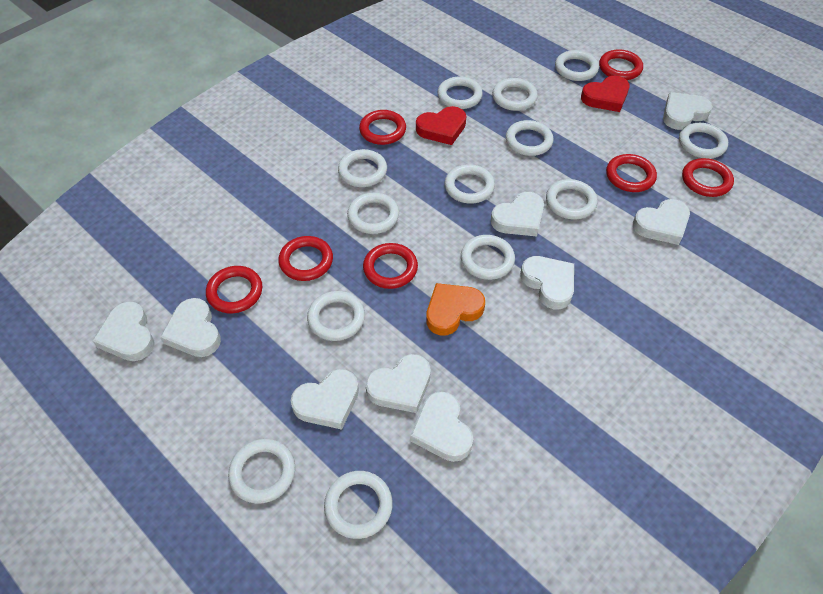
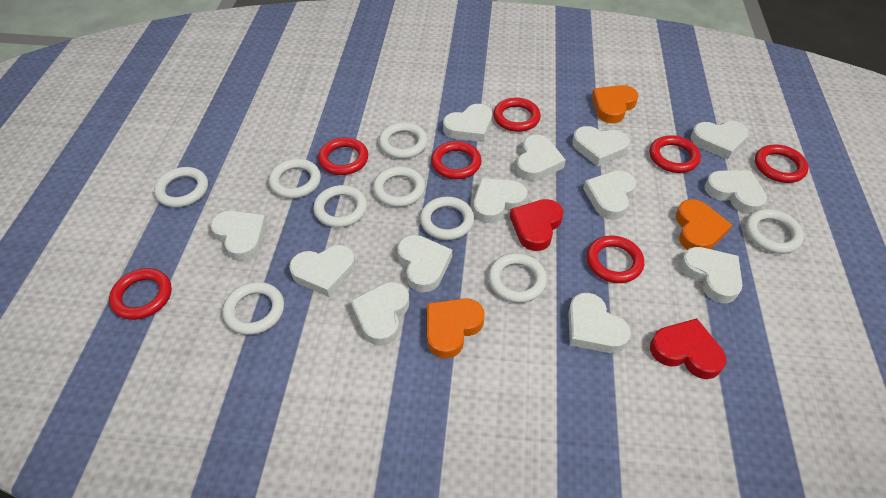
orange heart: [426,283,485,336] = 1 -> [427,298,485,359] [592,85,638,123] [676,199,732,250] = 3
white heart: [93,302,154,361] [160,298,221,357] [291,369,359,430] [366,354,431,413] [410,391,473,462] [491,192,544,236] [520,256,574,309] [633,199,690,245] [663,92,712,130] = 9 -> [211,211,267,261] [289,245,355,297] [351,282,409,346] [397,235,452,292] [443,104,492,142] [473,178,527,223] [516,135,566,181] [568,293,631,353] [572,126,630,167] [583,170,636,220] [680,247,743,303] [691,121,749,159] [705,170,767,214] = 13
white ring: [228,439,295,504] [307,291,365,341] [324,471,393,539] [338,149,387,187] [347,193,399,234] [437,76,483,109] [445,164,495,203] [461,235,515,280] [492,78,538,111] [506,120,554,156] [546,179,598,220] [555,50,599,81] [679,123,728,159] = 13 -> [154,167,208,207] [223,282,284,335] [269,159,321,199] [313,185,367,228] [373,167,425,207] [379,122,428,159] [420,197,474,240] [488,253,547,303] [745,209,804,254] = 9

